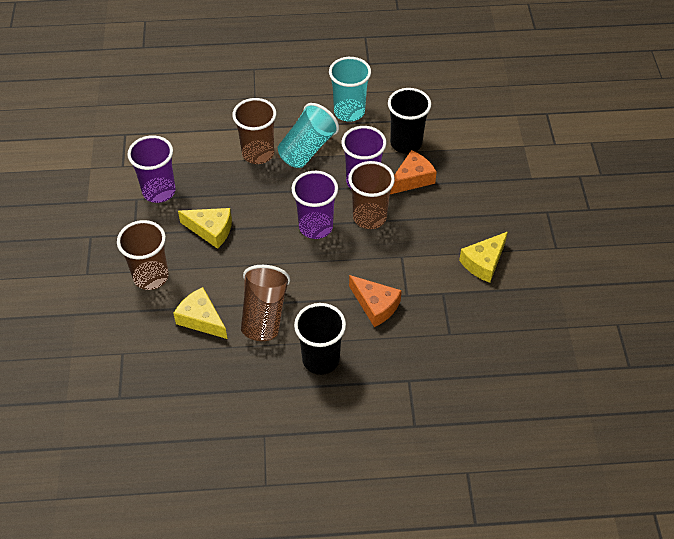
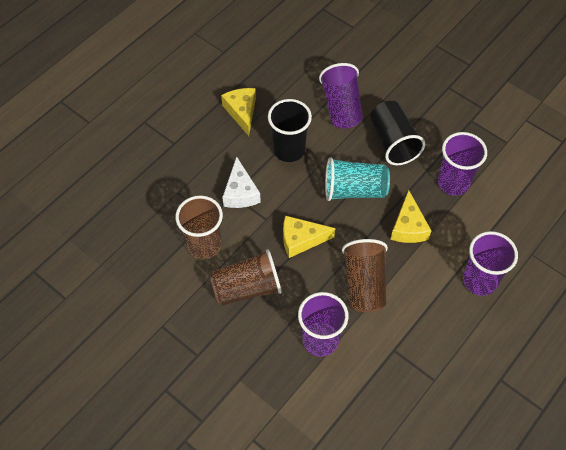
brown cup: [117,220,169,290] [232,98,276,164] [241,265,290,341] [348,161,395,229] = 4 -> [175,195,223,260] [210,249,282,306] [342,239,388,312] = 3
orange cheese: [349,275,402,327] [390,150,437,194] = 2 -> none = 0
purple cup: [127,135,176,203] [292,171,338,239] [342,126,386,188] = 3 -> [298,292,349,357] [319,63,363,128] [438,132,487,196] [463,231,518,296] = 4
turquoise cup: [278,103,339,168] [329,57,371,122] = 2 -> [325,157,390,201] = 1
white cheese: none = 0 -> [222,156,261,208] = 1

